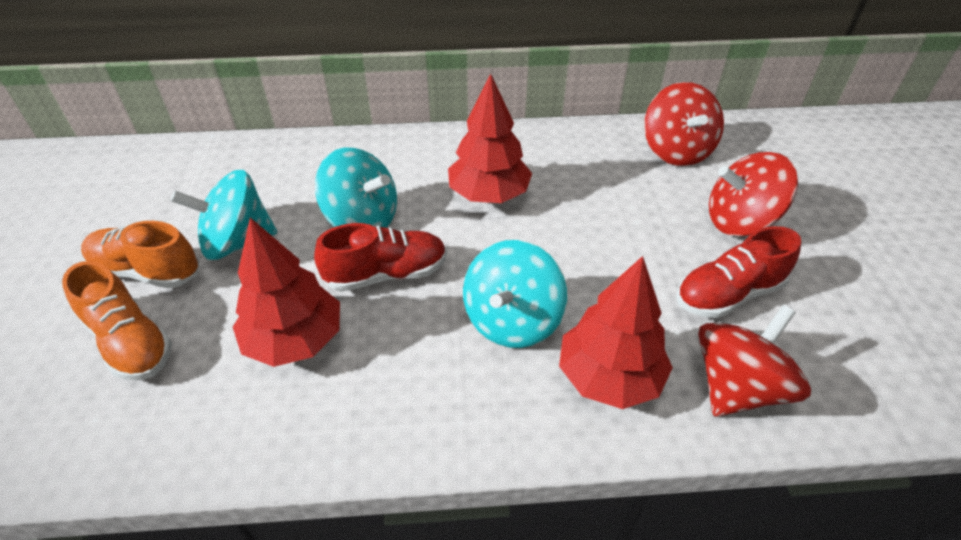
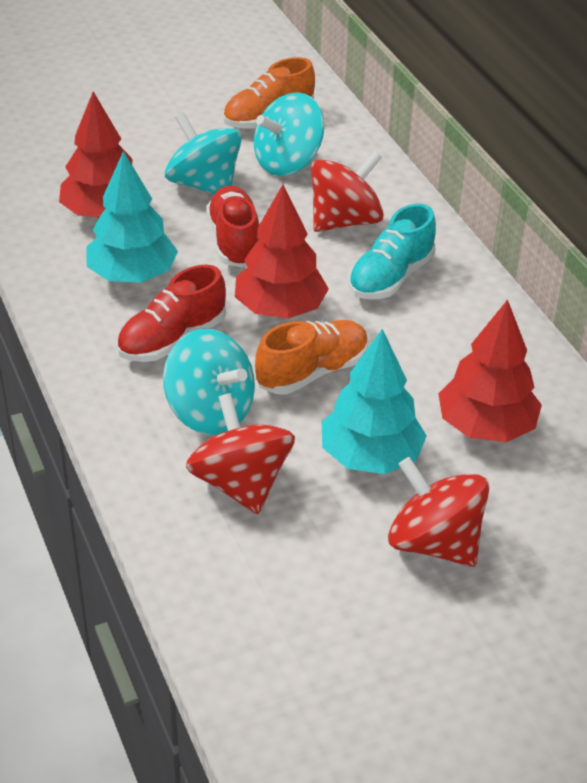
turquoise shoe: none = 0 -> [348,204,436,299] = 1
turquoise tree: none = 0 -> [86,151,178,283] [322,329,427,474] = 2

